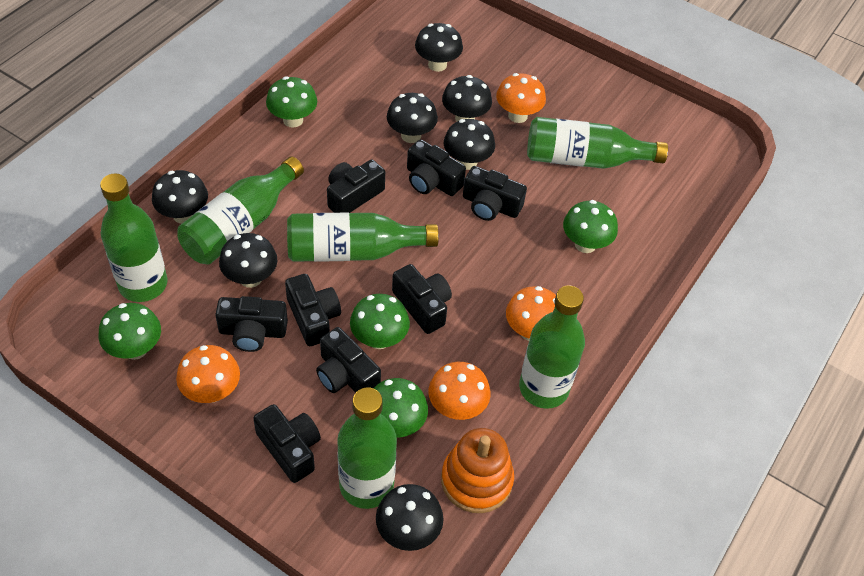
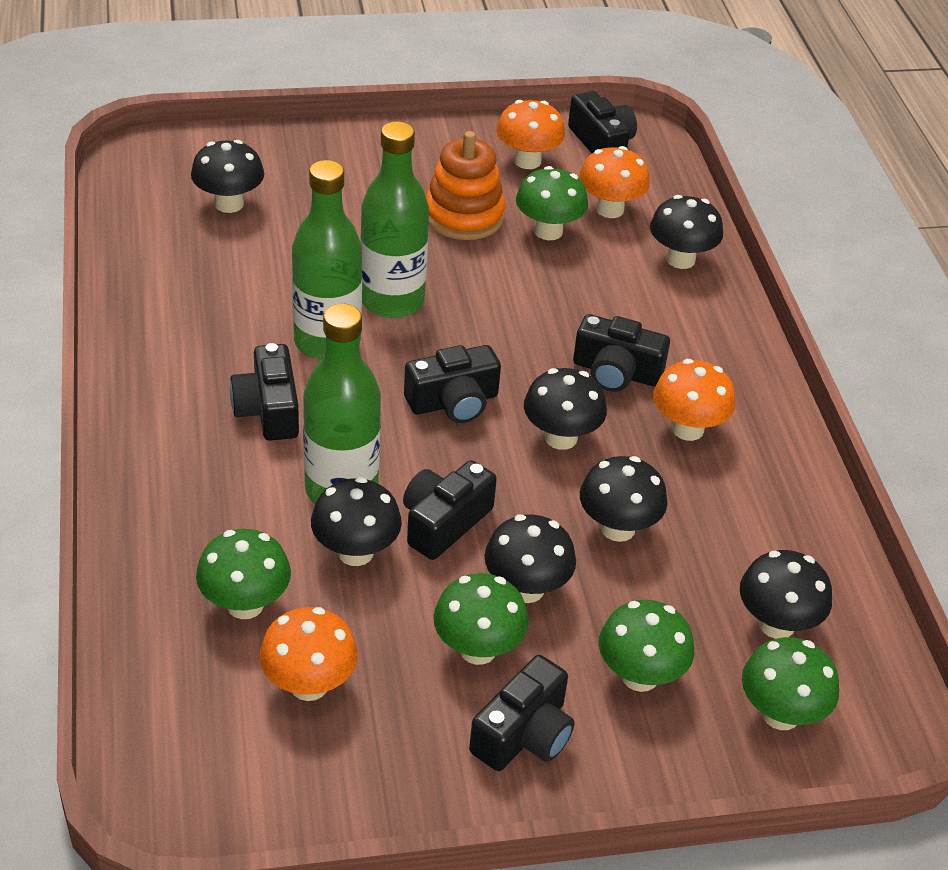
black camera: [215,296,288,352] [253,404,321,483] [285,274,341,346] [316,327,381,393] [327,160,385,213] [392,264,452,334] [407,139,466,196] [463,166,527,221] = 8 -> [230,343,299,441] [403,460,497,560] [404,345,501,423] [469,655,575,771] [568,91,637,153] [573,314,670,392] = 6
green bottle: [100,173,168,302] [177,156,304,264] [287,213,439,262] [337,387,397,509] [519,285,585,409] [527,117,668,169] = 6 -> [292,160,362,360] [303,303,381,504] [360,121,429,318] = 3

